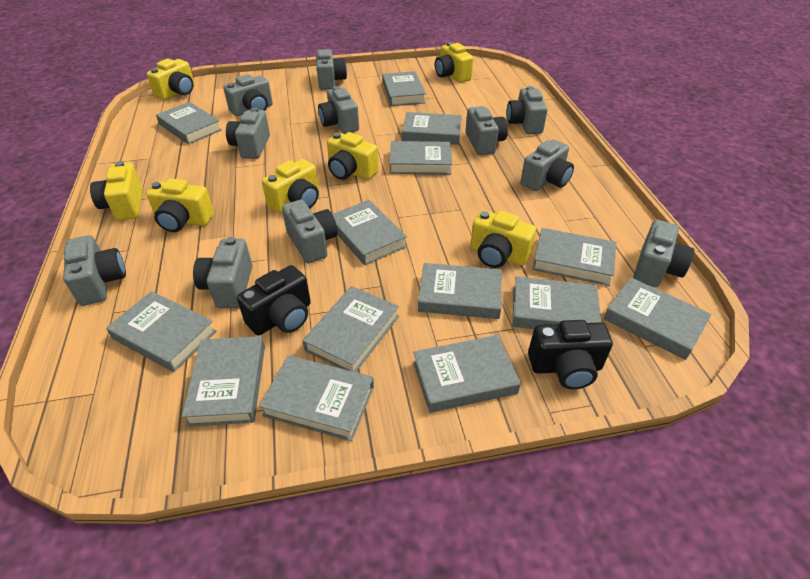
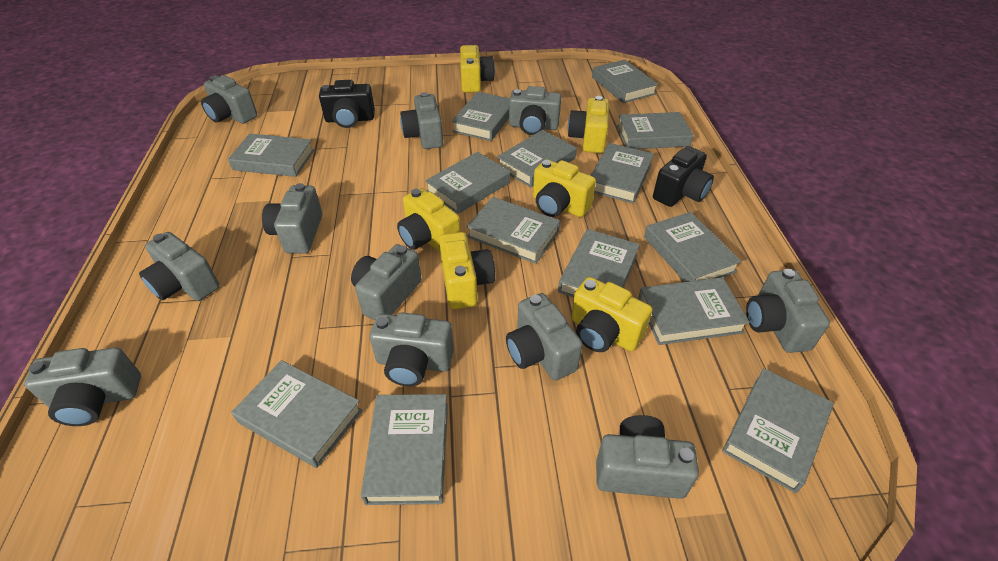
yellow camera: [90,161,143,221] [146,179,214,232] [147,59,195,100] [262,159,319,214] [327,132,378,180] [435,42,474,83] [470,210,536,268] = 7 -> [397,188,461,253] [439,232,495,309] [460,45,495,93] [533,159,596,217] [568,96,609,153] [571,277,653,352] = 6

